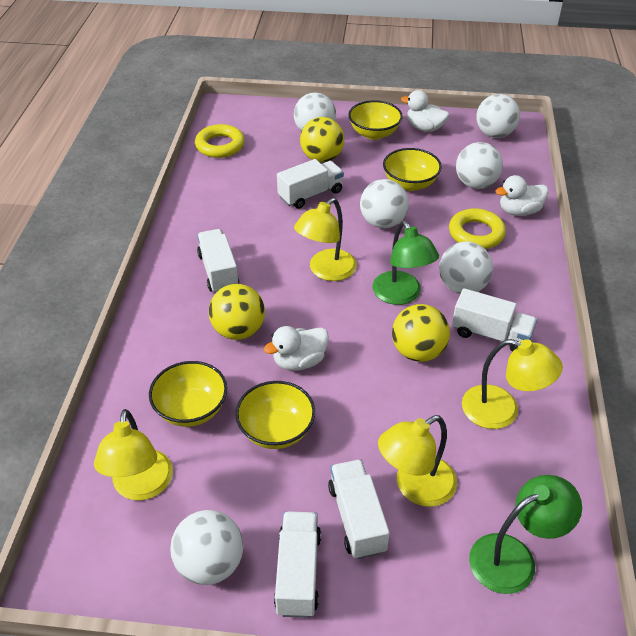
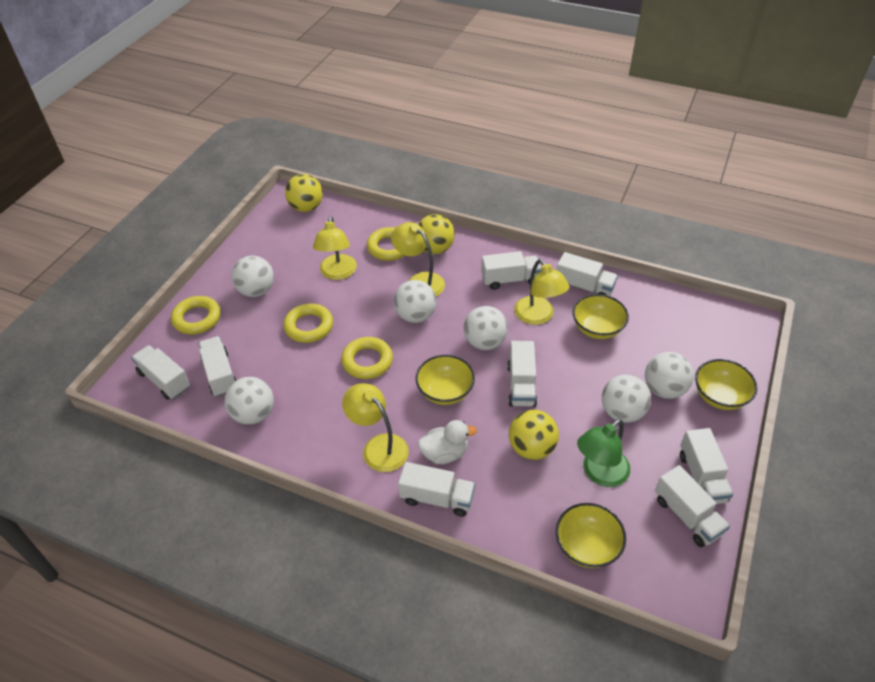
green lamp: [372,221,439,305] [469,475,582,594] = 2 -> [577,419,630,487] = 1
white duck: [264,326,329,371] [401,90,449,132] [495,175,549,216] = 3 -> [418,420,477,464] = 1
white truck: [197,229,239,292] [274,511,321,618] [277,159,344,209] [328,459,390,559] [452,288,537,352] = 5 -> [131,345,190,400] [198,336,237,397] [398,462,475,517] [481,251,542,290] [507,341,537,407] [557,252,618,296] [655,465,730,547] [680,428,733,504] = 8
yellow ring: [195,124,245,158] [449,208,506,249] = 2 -> [171,296,221,334] [283,303,333,343] [341,337,393,379] [367,227,405,261] = 4

